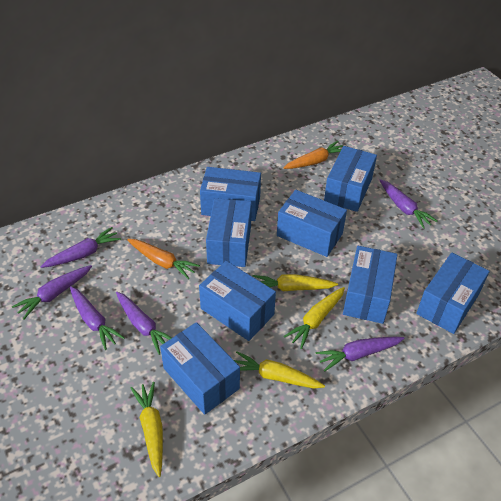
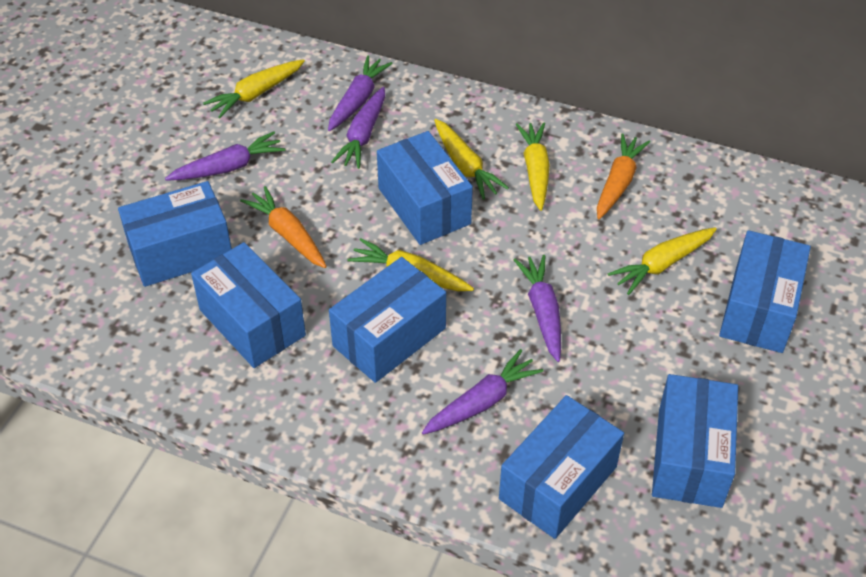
blue box: [160,322,240,415] [199,261,276,341] [200,167,261,221] [206,198,252,267] [277,190,347,257] [324,146,377,212] [343,246,398,324] [416,253,490,334] = 8 -> [118,181,232,287] [191,242,306,368] [329,257,446,383] [377,131,473,245] [499,395,624,539] [652,374,738,508] [719,230,811,353] = 7
purple carrot: [12,265,92,319] [40,227,121,268] [70,286,125,350] [116,292,172,355] [316,337,404,372] [380,179,437,229] = 6 -> [165,131,285,180] [328,55,393,131] [331,87,385,169] [422,349,543,435] [514,255,561,362] = 5
yellow carrot: [131,382,163,477] [234,351,325,389] [253,274,338,291] [284,287,345,349] = 4 -> [203,59,305,118] [347,238,474,291] [434,119,509,200] [516,122,550,211] [608,227,717,295] = 5

